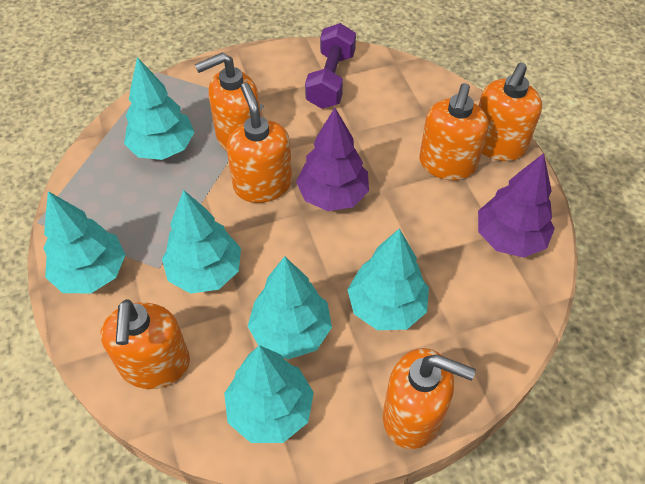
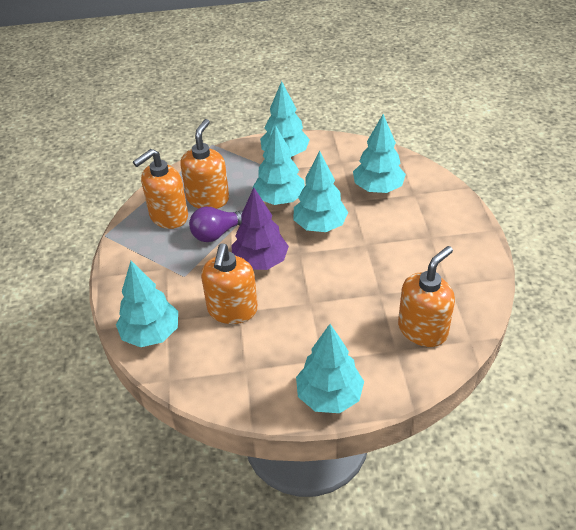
orange soap dispenser: [101,299,190,389] [195,53,261,151] [227,83,292,203] [383,348,476,449] [419,83,489,180] [479,63,542,161] = 6 -> [133,149,188,229] [180,119,229,209] [201,243,258,324] [398,246,455,347] = 4
purple dumbbell: [305,23,356,109] = 1 -> none = 0
purple light bulb: none = 0 -> [189,206,243,242] = 1
purple tree: [296,108,369,211] [478,153,555,258] = 2 -> [231,188,289,270] = 1

